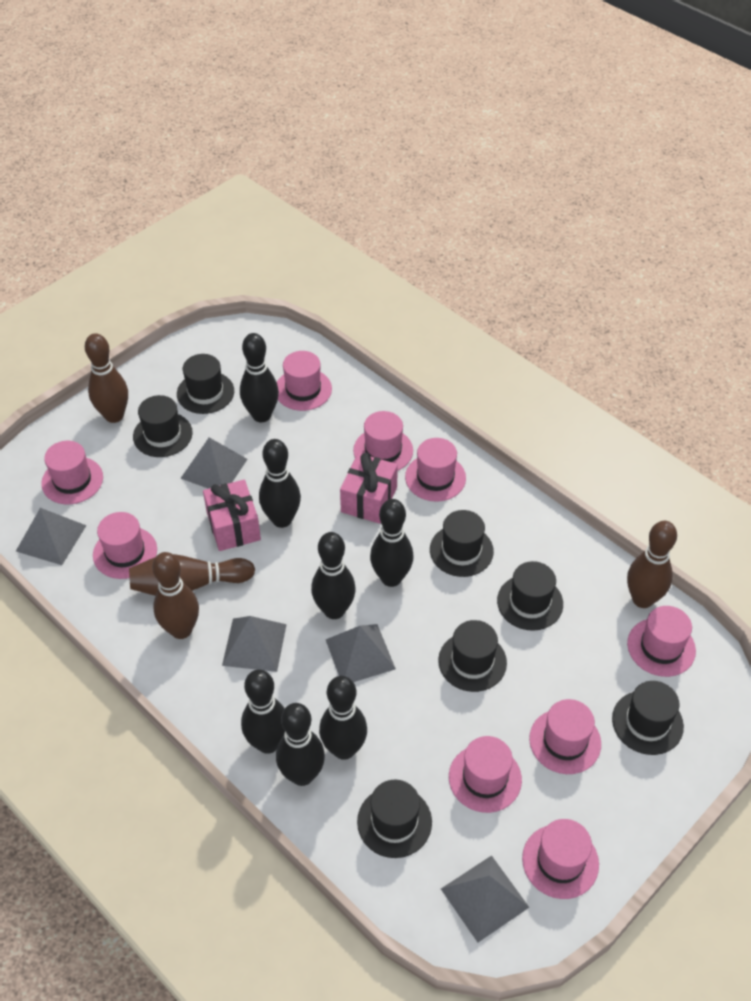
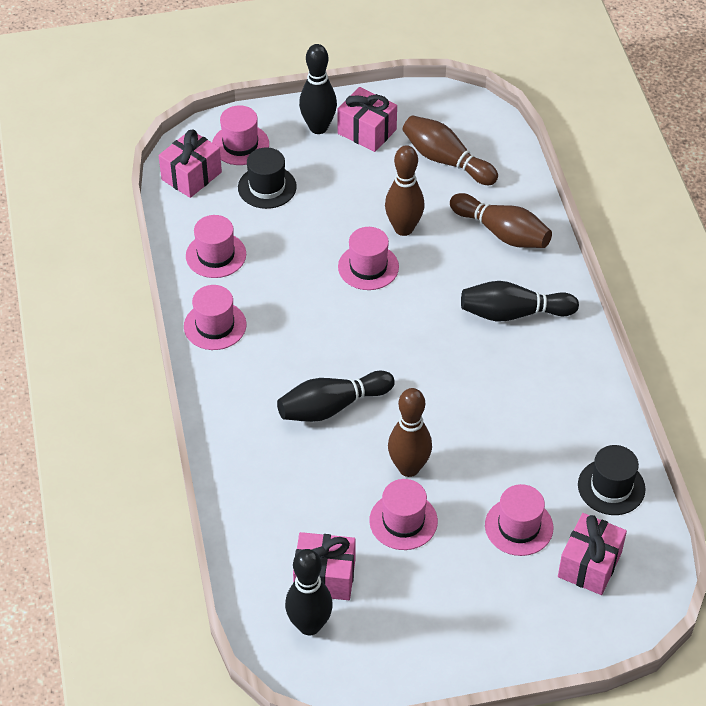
black bowling pin: [240,333,279,422] [241,669,285,754] [259,439,301,528] [276,703,325,786] [311,532,356,619] [319,676,367,760] [370,499,414,587] = 7 -> [277,371,395,422] [285,549,333,635] [299,44,337,134] [461,281,579,322] = 4
black hat: [133,395,193,457] [177,354,234,414] [357,779,432,858] [430,510,494,577] [438,620,507,692] [497,561,563,631] [612,681,684,755] = 7 -> [238,147,297,209] [578,445,646,515] = 2
grey pyramid: [16,508,87,565] [180,438,247,489] [222,616,287,672] [326,624,396,682] [441,855,530,942] = 5 -> none = 0
pink gift: [203,480,261,551] [340,453,398,524] = 2 -> [159,130,222,198] [293,532,355,600] [337,87,397,152] [558,513,627,595] = 4
pink hat: [41,441,103,504] [93,512,157,579] [277,351,332,411] [353,411,413,470] [405,438,466,502] [449,736,522,813] [522,819,599,899] [529,699,601,774] [627,606,696,677] = 9 -> [184,285,246,350] [186,215,246,278] [212,105,269,165] [338,227,399,290] [369,479,438,550] [485,484,553,556] = 6

